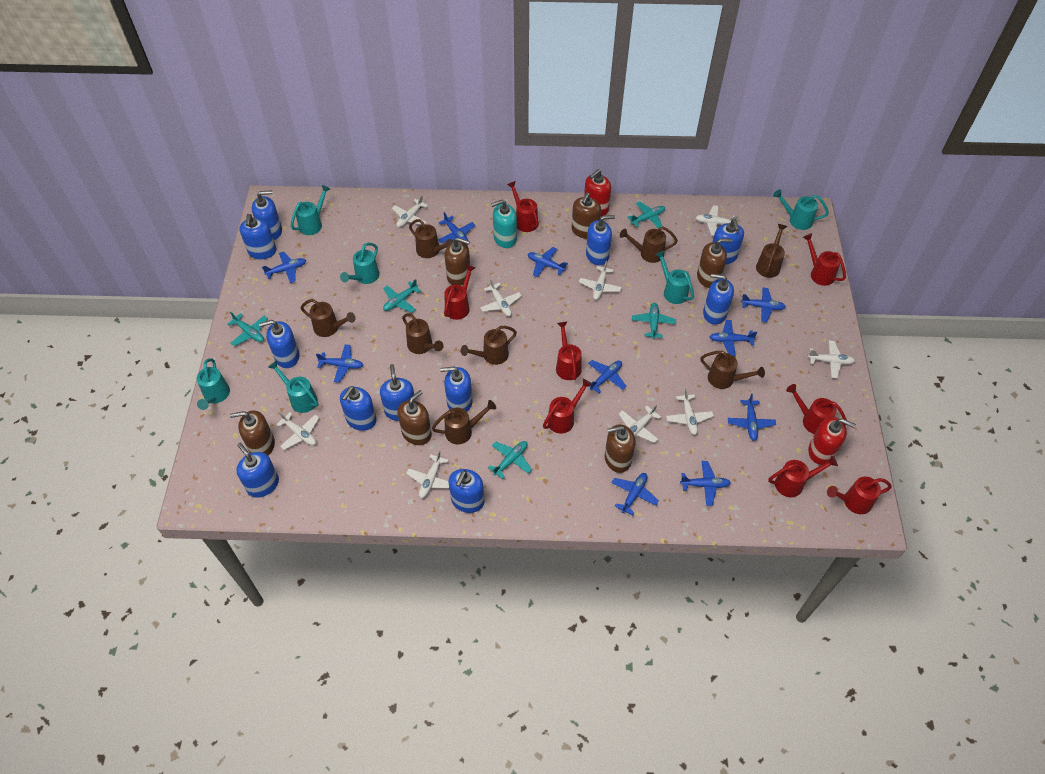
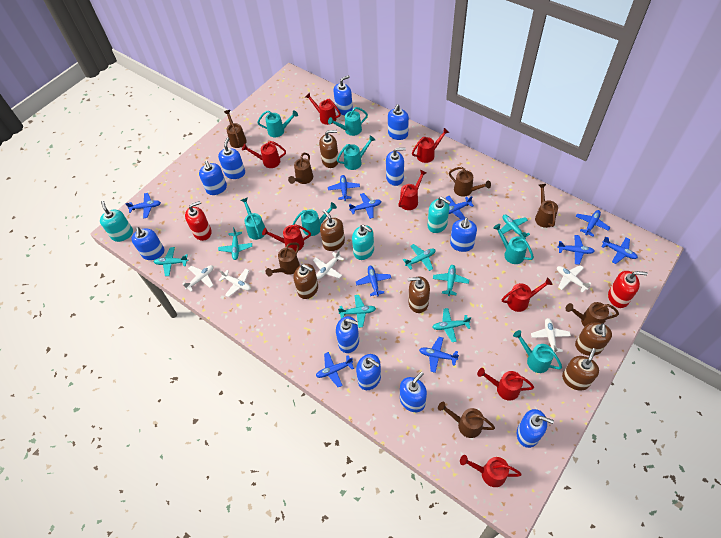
brown watering can: [301,299,356,337] [402,313,444,354] [409,219,453,258] [432,400,496,444] [461,326,517,365] [620,227,678,263] [700,351,765,389] [756,224,788,278] = 8 -> [224,110,247,148] [266,242,300,276] [288,153,313,184] [438,402,495,438] [449,167,491,197] [535,184,558,228] [565,302,619,327] = 7
turquoise plane: [228,312,268,346] [383,279,421,313] [488,441,532,479] [628,201,665,228] [632,303,676,339] = 5 -> [154,247,188,276] [218,227,252,260] [338,295,376,328] [403,244,435,271] [432,308,471,342] [433,265,469,296] [501,214,530,239] = 7
turquoise soap dispenser: [491,199,517,248] = 1 -> [100,201,133,242] [352,225,374,260] [427,197,451,233] = 3
turquoise watering can: [197,358,230,410] [268,360,318,413] [291,185,330,235] [340,243,379,284] [655,251,694,304] [773,189,829,230] = 6 -> [241,198,265,240] [257,110,298,137] [293,202,337,236] [328,107,368,136] [337,135,375,170] [493,224,534,264] [513,330,562,373] = 7
white plane: [276,412,319,450] [392,195,428,227] [406,450,449,498] [480,279,522,316] [579,261,622,300] [619,405,661,443] [666,388,714,435] [695,205,739,236] [808,340,855,378] = 9 -> [182,265,214,292] [219,268,251,297] [313,251,344,279] [531,318,571,354] [557,265,591,293] = 5

